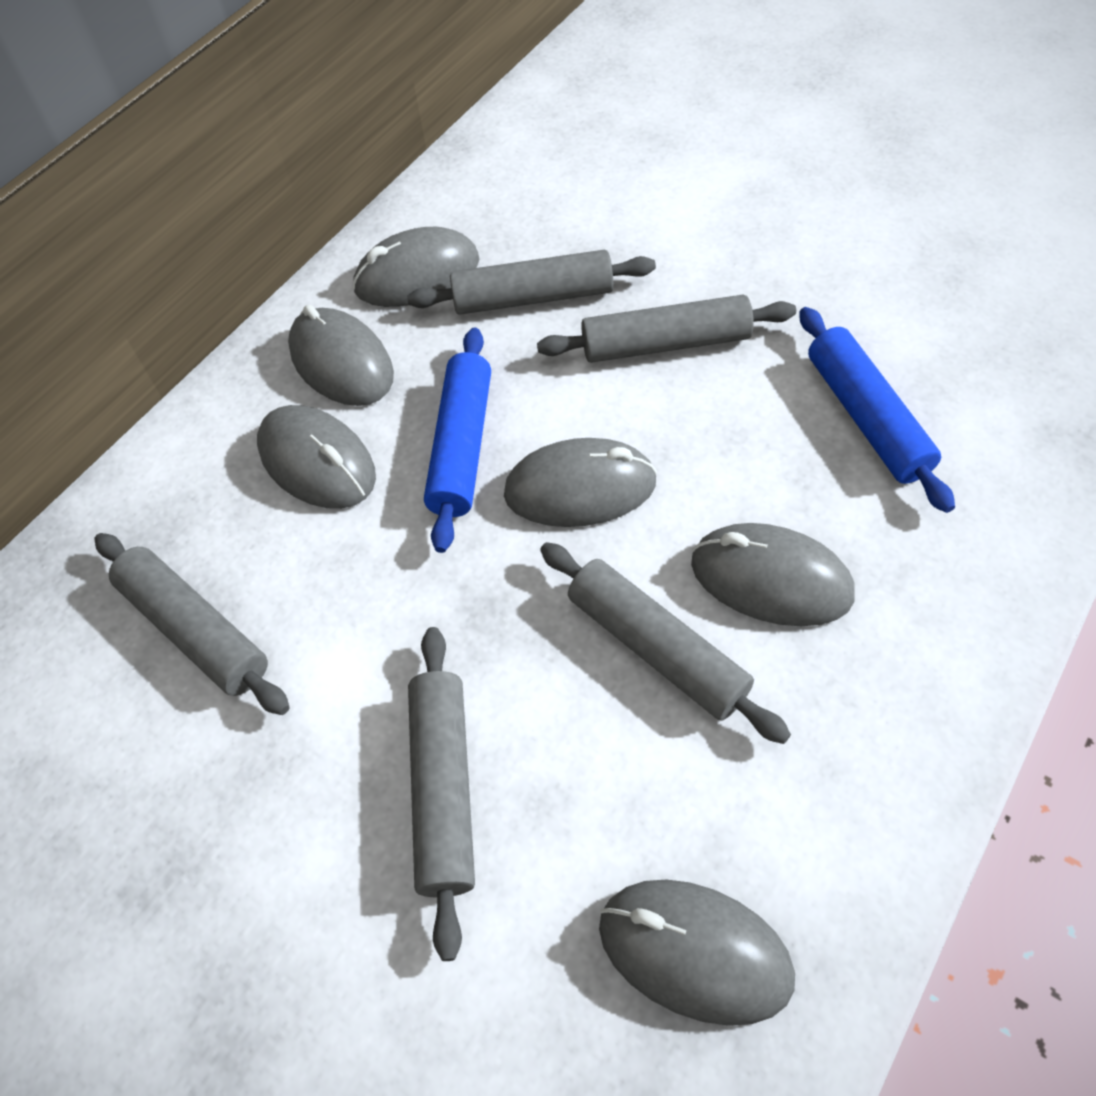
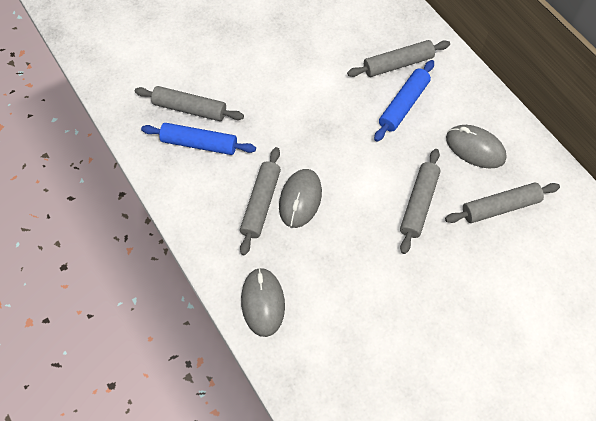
grey mouse: [257,405,376,509] [288,305,394,406] [352,227,480,307] [504,438,657,527] [599,880,795,1026] [691,523,855,626] = 6 -> [241,268,285,337] [279,169,322,228] [446,125,507,168] = 3

